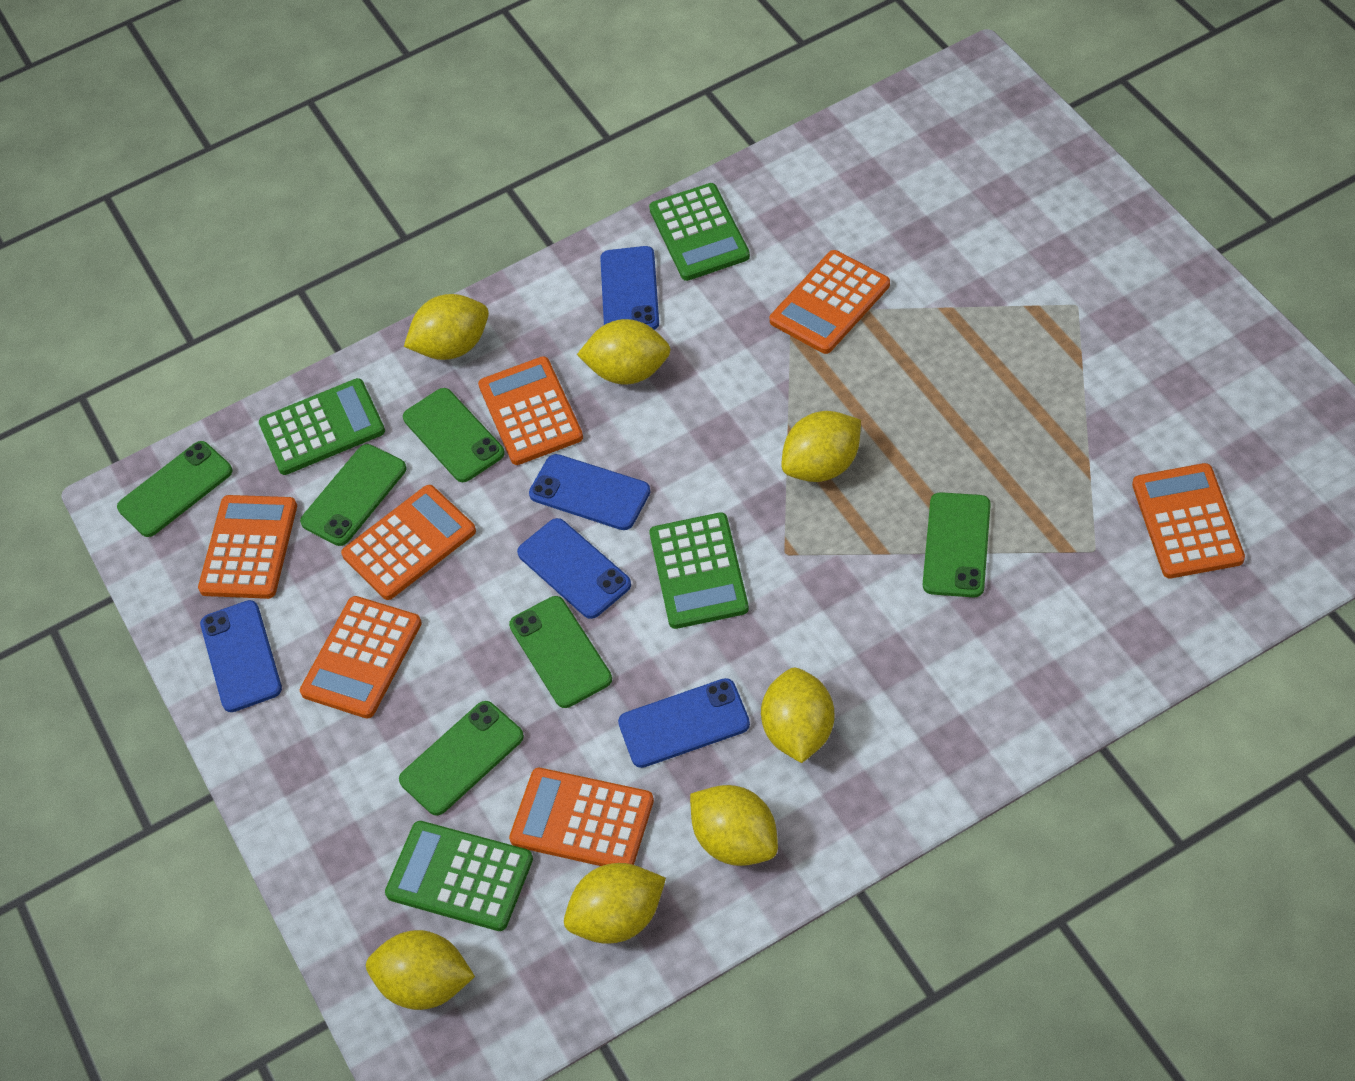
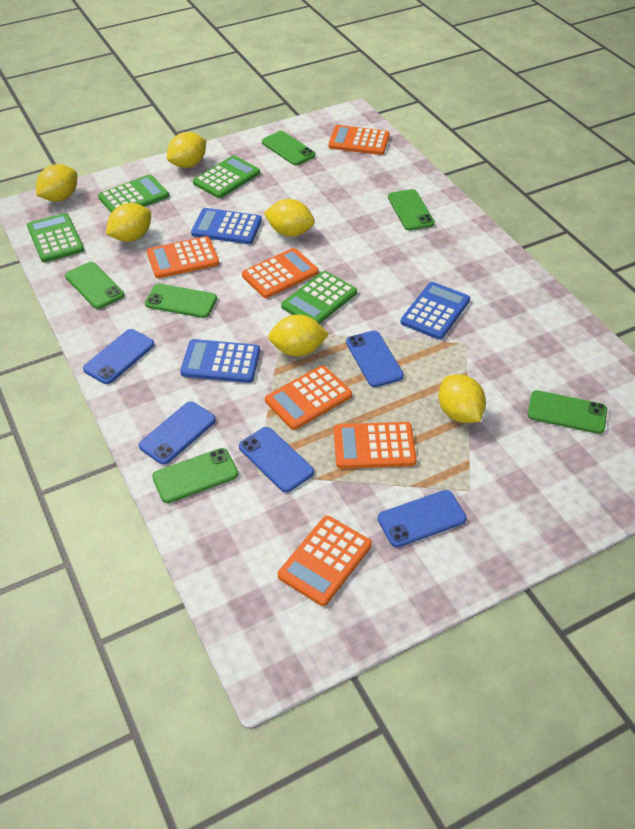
blue calculator: none = 0 -> [180,339,260,383] [191,208,262,244] [400,282,470,340] = 3
orange calculator: [198,495,297,599] [300,596,422,719] [341,485,476,600] [478,356,583,465] [509,768,654,866] [769,250,890,354] [1132,463,1245,578] = 7 -> [147,236,219,278] [242,248,319,298] [265,365,352,430] [278,516,372,606] [328,125,390,155] [334,422,417,469] = 6
yellow lemon: [366,930,475,1010] [404,294,489,360] [564,863,666,944] [577,319,671,385] [690,785,778,866] [761,668,834,763] [781,411,861,482] = 7 -> [36,164,77,202] [106,203,151,242] [167,132,206,168] [264,199,315,237] [268,315,329,357] [438,374,486,423] = 6

